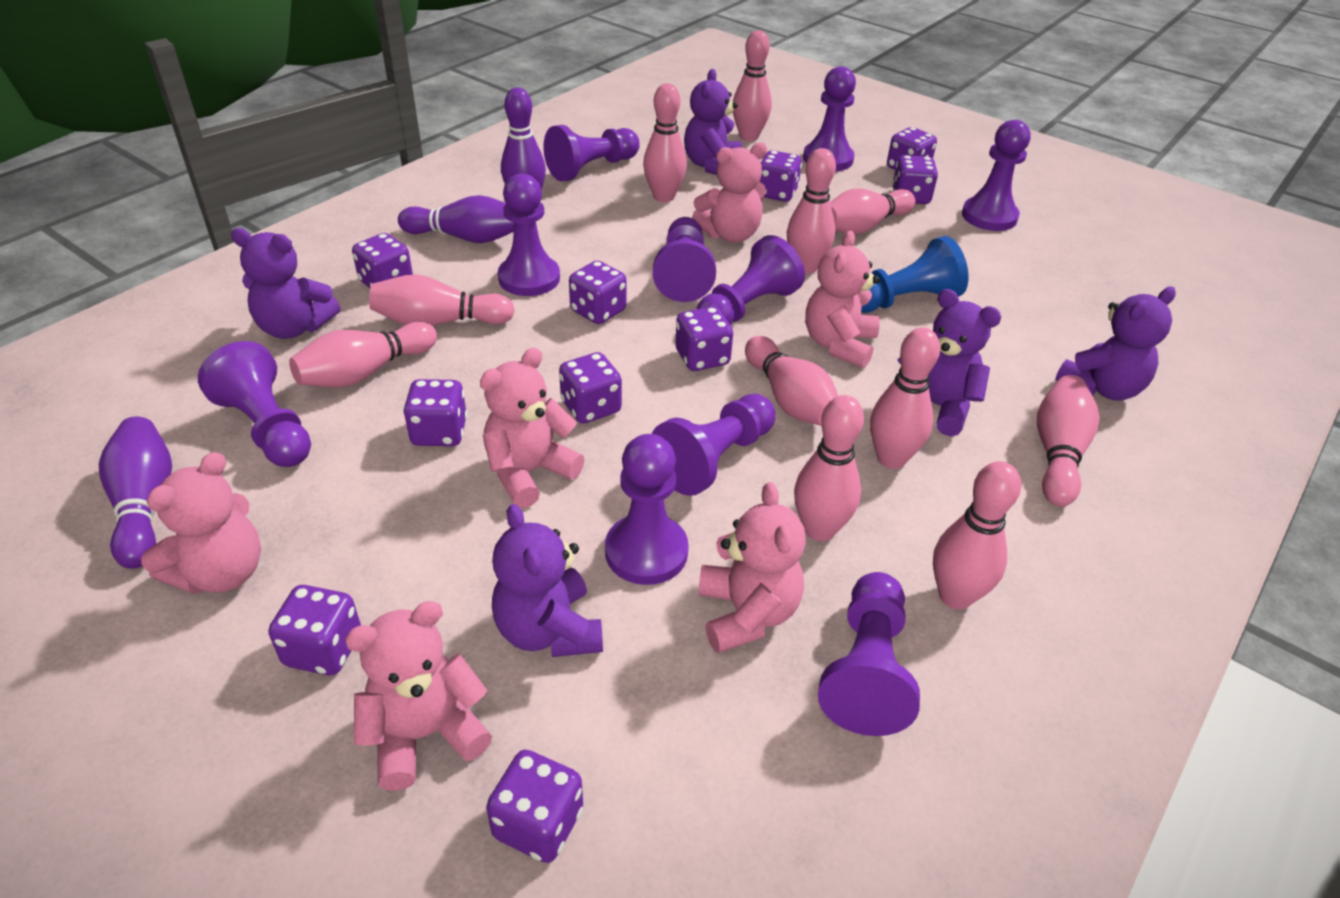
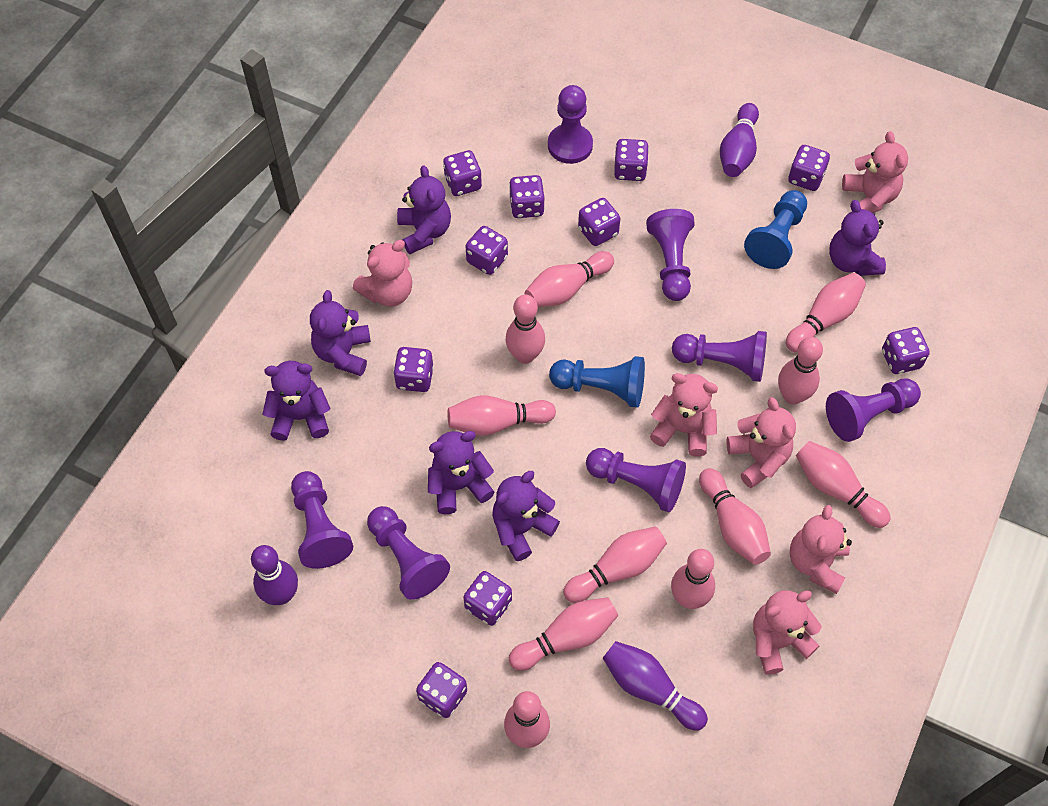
blue pawn: [861,236,968,313] = 1 -> [549,356,645,408] [744,190,807,269] = 2
purple pawn: [198,341,311,467] [498,173,560,296] [543,125,640,182] [605,434,689,585] [652,394,775,496] [653,217,716,302] [697,235,805,324] [803,66,856,171] [818,572,920,736] [962,120,1031,231] = 10 -> [291,471,353,569] [367,506,450,600] [548,85,593,164] [586,448,686,512] [646,209,695,301] [672,331,767,382] [826,378,921,442] = 7
purple teddy bear: [231,228,341,339] [492,504,603,657] [684,69,742,175] [897,289,1001,436] [1055,286,1176,401] = 5 -> [262,361,331,441] [310,290,371,376] [397,166,451,254] [428,431,495,514] [492,471,560,561] [829,200,886,276] = 6

